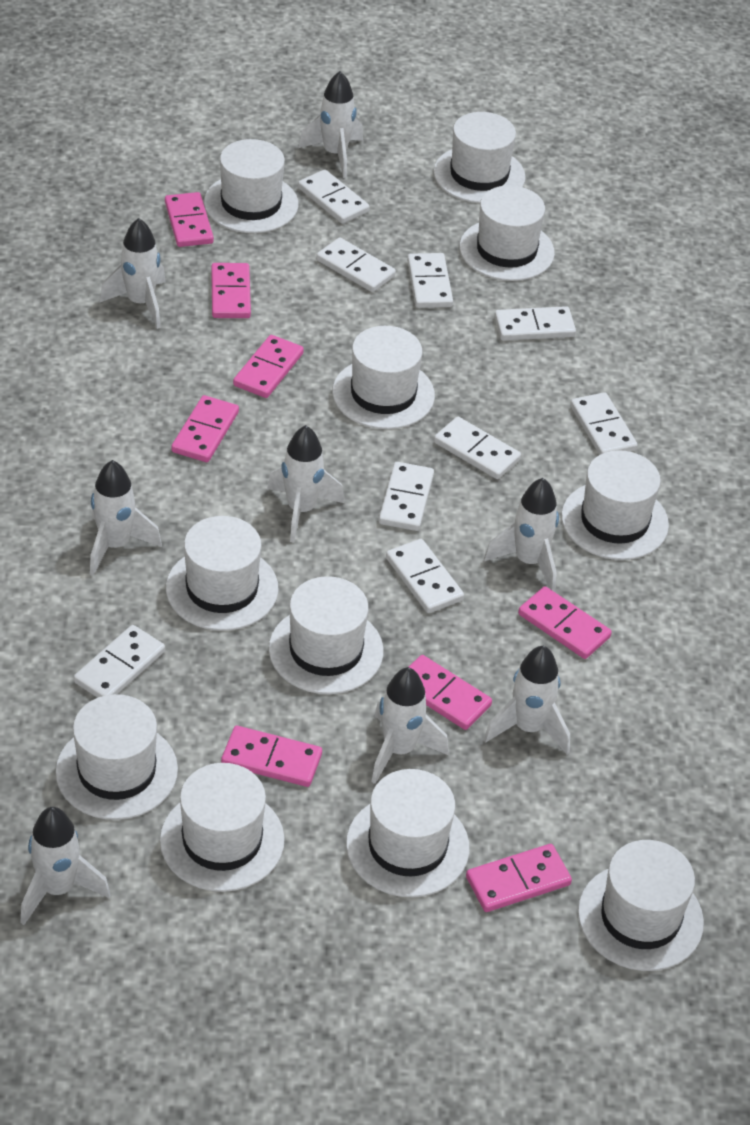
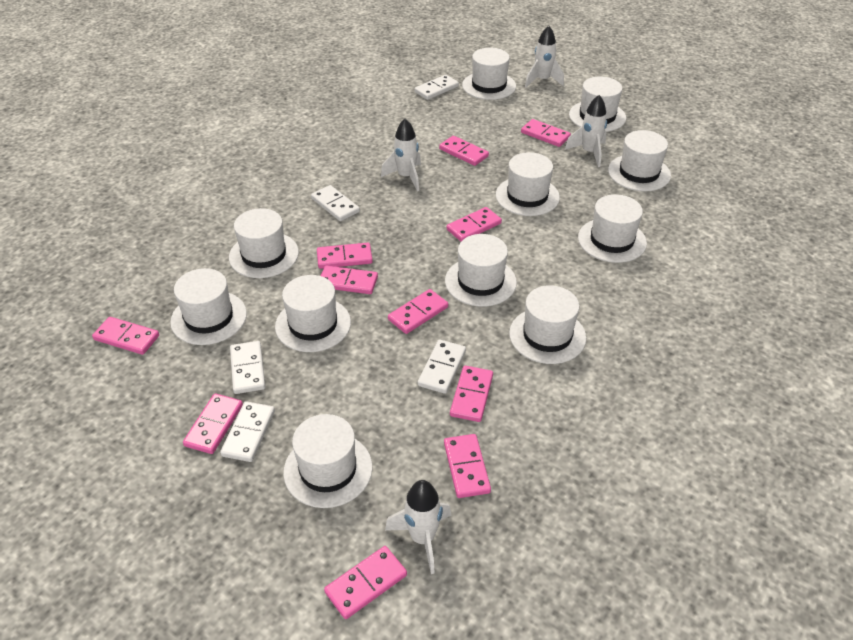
pink domino: [165,192,214,247] [171,395,239,462] [211,263,251,318] [221,726,322,787] [233,335,304,398] [409,655,492,730] [466,844,572,912] [518,586,612,659] = 8 -> [92,317,159,355] [183,394,243,454] [317,243,373,269] [321,266,378,294] [324,546,407,619] [388,289,448,334] [439,136,489,166] [444,434,491,498] [447,207,502,241] [450,366,493,422] [521,119,571,147] = 11
white domino: [74,625,165,698] [298,169,370,224] [316,237,396,292] [379,462,434,531] [386,539,464,613] [407,253,453,308] [434,417,521,479] [494,306,576,341] [570,392,638,455] = 9 -> [220,401,275,462] [230,341,265,394] [311,185,360,221] [414,75,459,100] [418,339,466,394] = 5
white rocket: [20,807,111,925] [90,460,162,576] [100,218,166,329] [267,425,345,542] [298,71,363,178] [371,667,448,784] [484,478,559,592] [484,645,570,755] = 8 -> [381,119,421,191] [385,480,451,574] [525,26,564,87] [565,95,607,167] = 4

